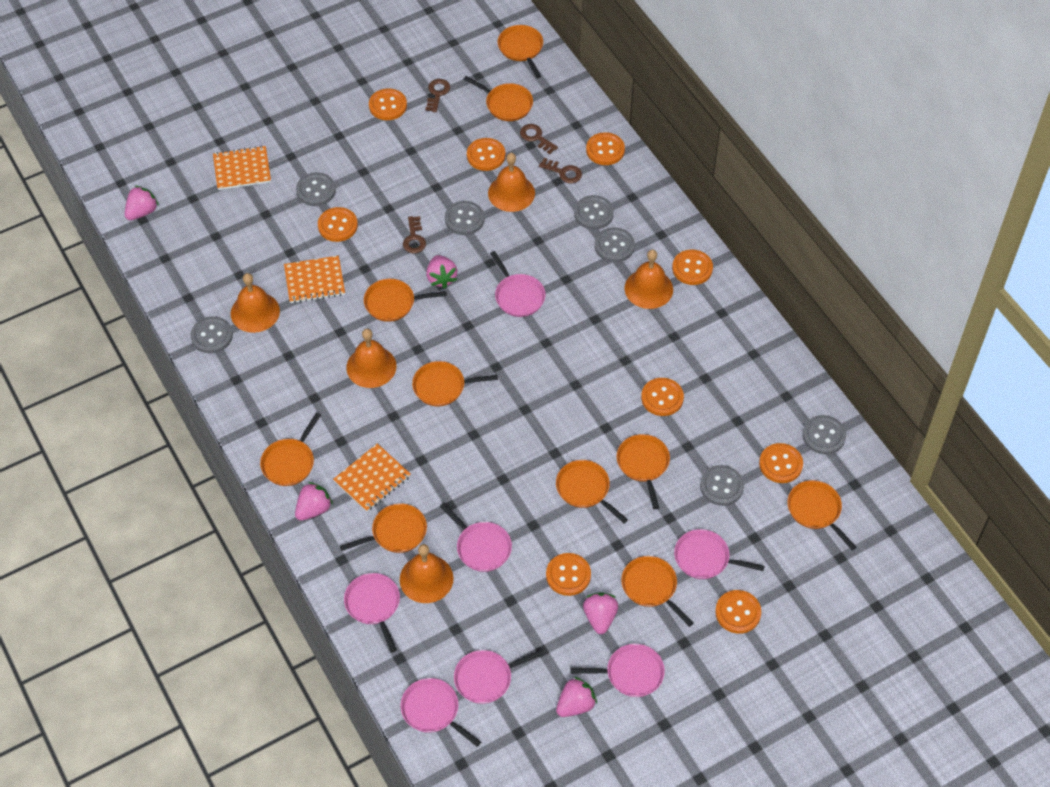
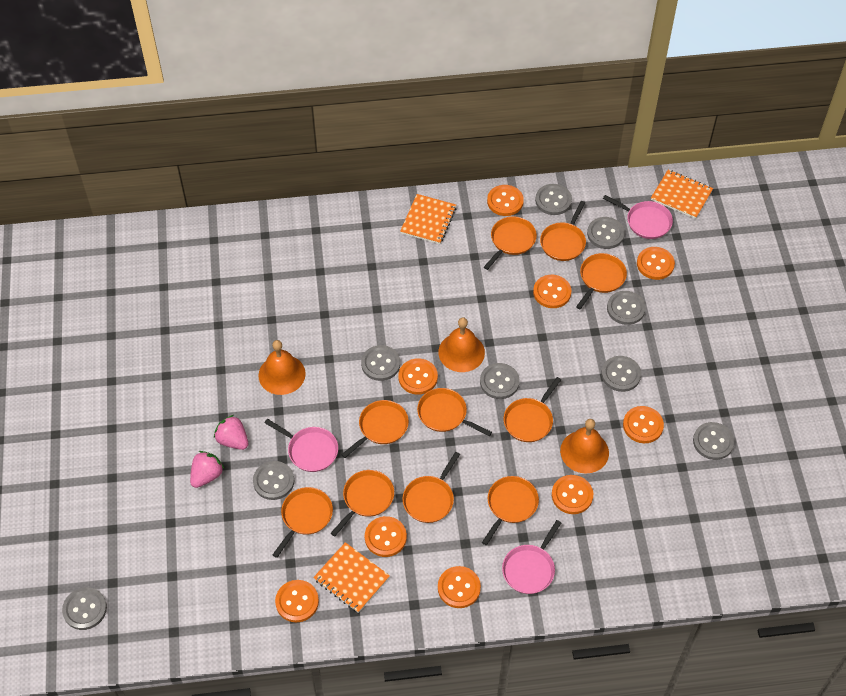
brown key: [403,216,426,253] [426,79,450,112] [520,124,558,154] [539,158,582,183] = 4 -> none = 0
grey button: [191,316,233,353] [296,172,336,206] [445,201,485,235] [574,195,614,230] [595,227,635,262] [700,465,744,506] [802,415,846,455] = 7 -> [62,587,107,630] [253,461,294,500] [361,345,400,381] [480,363,520,399] [535,184,572,215] [587,217,625,249] [601,356,641,392] [607,291,646,325] [693,422,735,460] = 9
orange bell: [231,273,280,333] [346,329,397,388] [400,544,454,603] [488,153,535,212] [625,250,673,309] = 5 -> [258,340,306,395] [438,317,485,372] [560,419,609,473] = 3
pink pan: [344,573,400,653] [400,678,481,747] [440,503,512,572] [454,649,544,704] [490,251,546,317] [570,644,665,697] [674,529,765,579] = 7 -> [265,419,338,472] [502,520,561,594] [603,195,673,239] = 3
pink strawberry: [125,186,159,220] [295,482,333,521] [426,255,457,289] [556,677,597,717] [583,592,618,634] = 5 -> [190,451,224,488] [214,415,248,450] = 2

